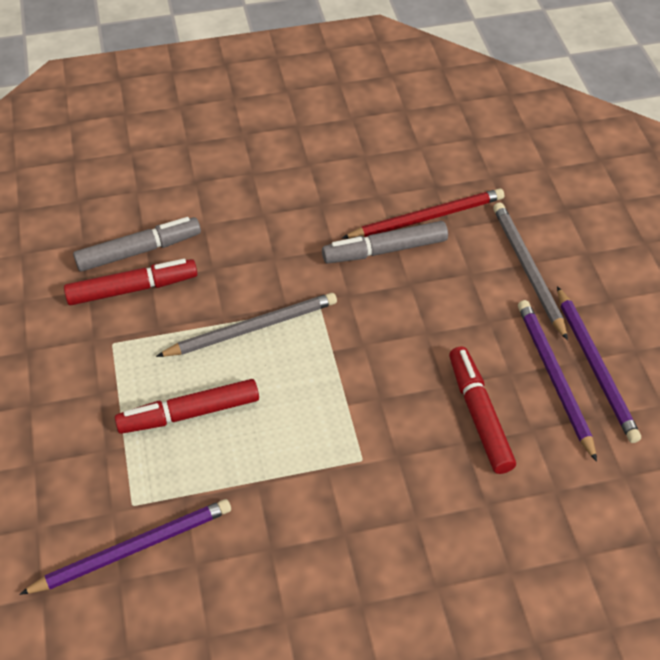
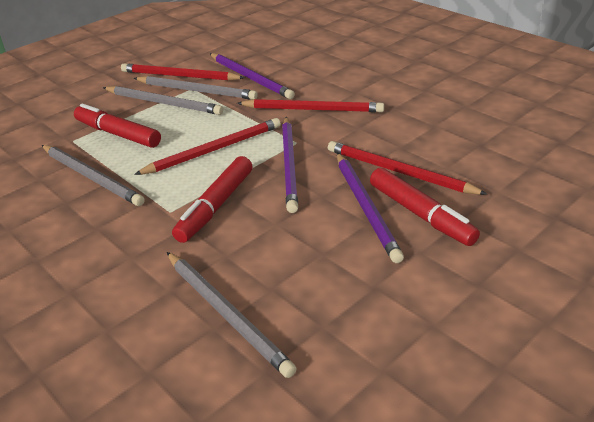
grey marker: [73,217,201,272] [322,221,448,264] = 2 -> none = 0
grey pencil: [156,293,337,357] [493,202,568,340] = 2 -> [42,145,145,206] [103,86,223,115] [134,76,258,100] [167,252,297,378] = 4
red pencil: [342,189,504,239] = 1 -> [121,63,245,81] [134,118,281,175] [237,99,384,113] [328,141,488,195] = 4

